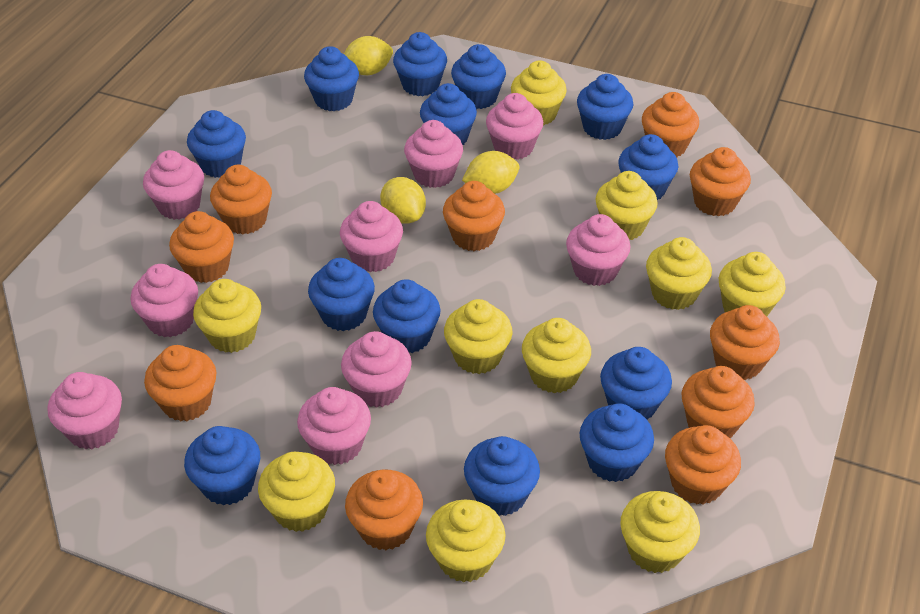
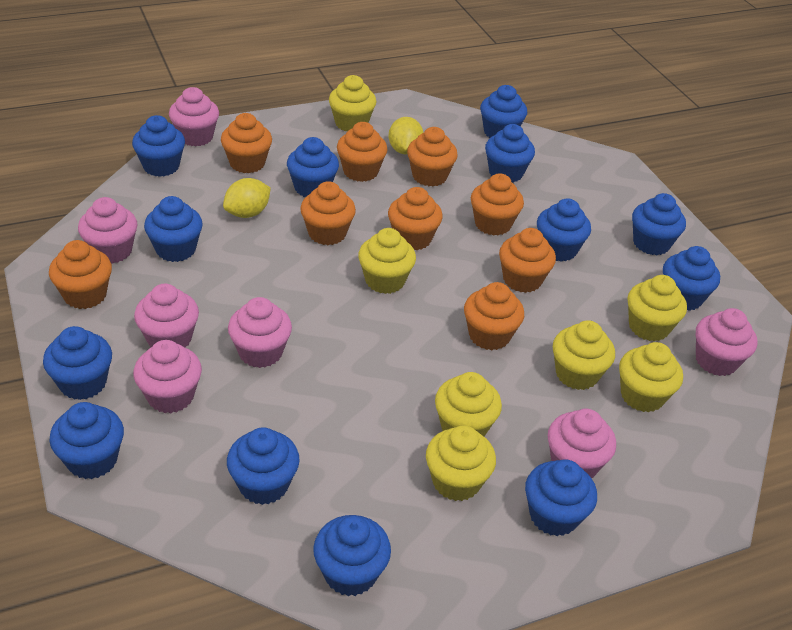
orange cupcake: [144,345,216,422] [169,211,234,283] [210,164,272,234] [345,470,423,550] [443,181,505,251] [642,92,699,157] [665,425,741,505] [682,366,755,438] [690,147,751,217] [710,305,780,380] = 10 -> [49,240,112,309] [221,113,272,173] [300,181,356,245] [337,122,388,182] [388,187,443,250] [407,127,458,187] [464,282,524,350] [471,173,524,236] [499,228,556,293] = 9
pink cupcake: [47,372,122,449] [131,264,198,337] [143,150,204,220] [297,387,371,465] [340,201,403,272] [341,331,412,408] [404,120,463,188] [486,93,543,160] [566,214,631,286] = 9 -> [78,197,138,264] [133,340,202,413] [134,284,199,348] [169,87,219,146] [228,297,292,368] [548,409,616,478] [696,308,757,376] = 7
yellow cupcake: [193,279,261,353] [258,452,335,532] [426,499,505,582] [444,299,513,374] [511,61,567,126] [522,318,591,393] [596,171,658,240] [620,491,700,573] [646,237,712,310] [719,252,786,316] = 10 -> [329,75,376,131] [358,228,416,294] [426,425,496,501] [435,372,502,436] [553,320,615,390] [619,342,683,412] [627,275,687,341] = 7
yellow lemon: [344,36,393,75] [380,177,426,223] [462,151,519,194] = 3 -> [223,178,271,218] [388,117,423,154] = 2

